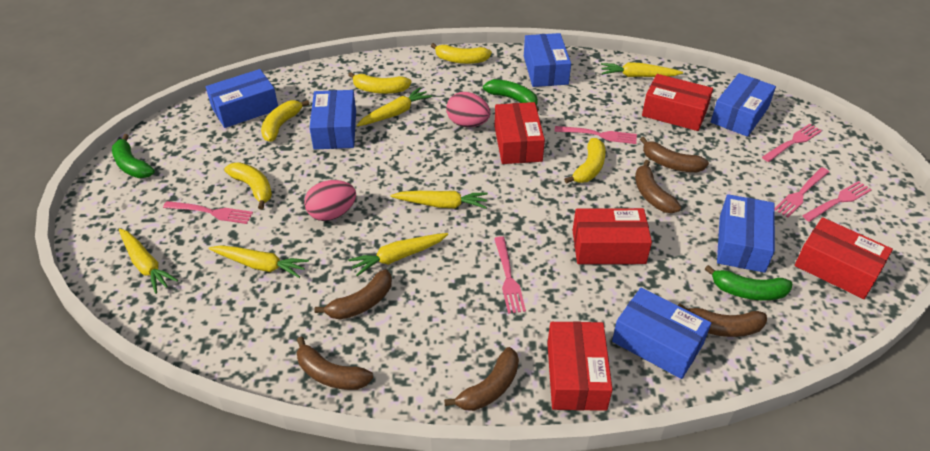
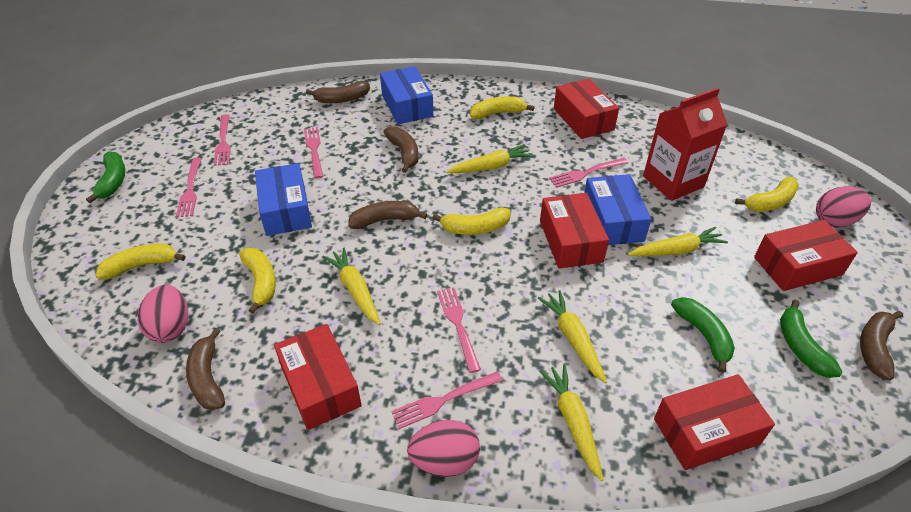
blue box: [206,69,278,128] [309,90,356,150] [524,33,571,87] [612,288,711,379] [711,73,776,137] [717,194,775,273] = 6 -> [255,163,312,236] [380,66,433,124] [584,174,651,245] = 3
brown banana: [297,336,373,390] [314,269,392,320] [444,347,519,411] [635,160,681,213] [640,137,709,172] [678,303,767,337] = 6 -> [186,328,225,410] [306,81,370,103] [348,201,427,229] [384,126,419,173] [860,311,903,380] = 5
pink egg: [304,180,356,221] [446,92,490,127] = 2 -> [137,285,188,343] [407,420,480,477] [816,186,871,227] = 3
red carton: none = 0 -> [643,88,728,201] = 1
yellow carrot: [119,228,178,294] [208,245,309,278] [348,233,448,276] [357,87,432,126] [391,191,488,209] [601,62,683,77] = 6 -> [322,247,380,325] [446,144,534,173] [538,290,607,384] [539,364,604,481] [628,227,728,256] = 5

